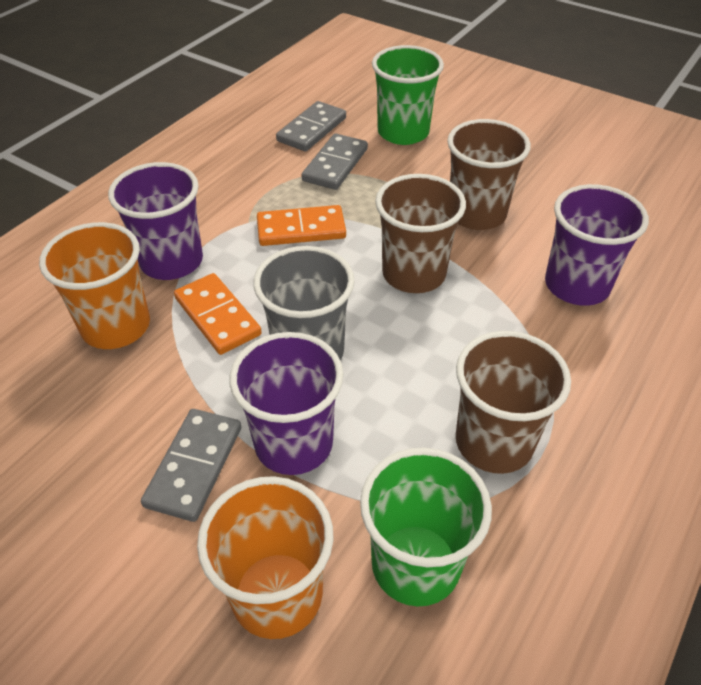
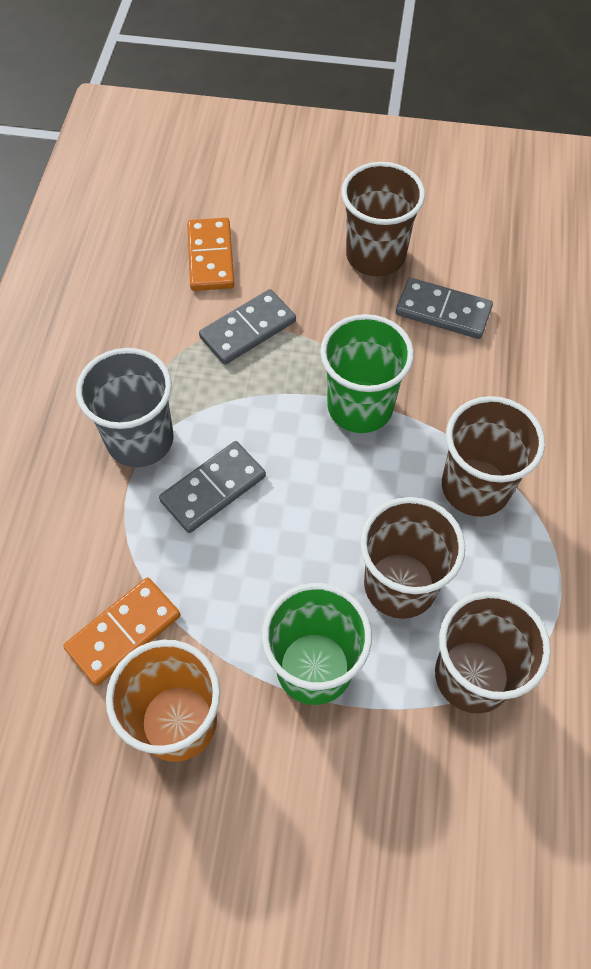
brown cup: [375,174,466,293] [447,119,531,230] [456,331,571,474] = 3 -> [341,162,425,276] [360,497,465,619] [435,591,551,713] [442,396,545,517] = 4
orange cup: [39,222,150,349] [197,476,334,639] = 2 -> [106,640,220,762] = 1
purple cup: [108,162,203,280] [229,332,344,475] [545,184,649,306] = 3 -> none = 0

